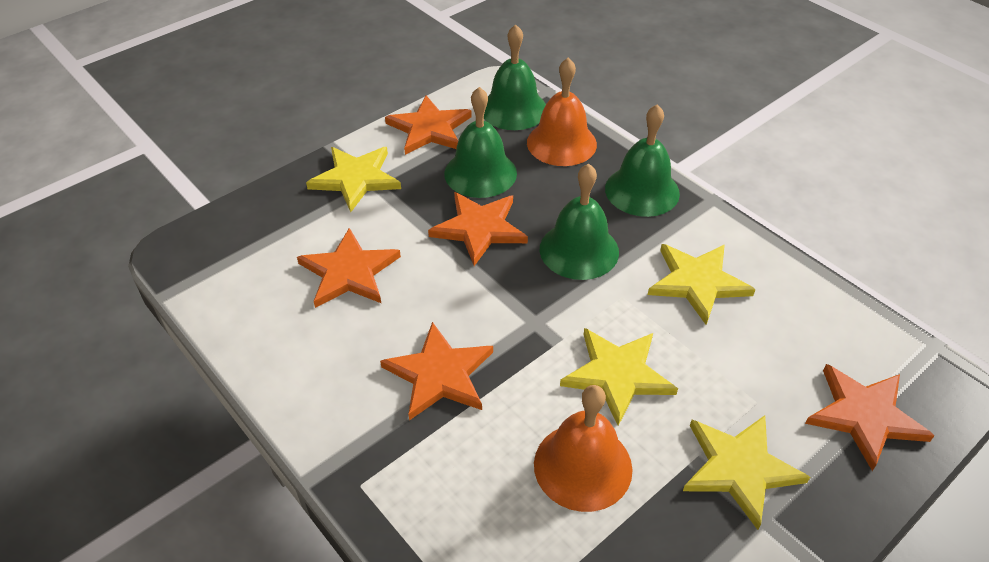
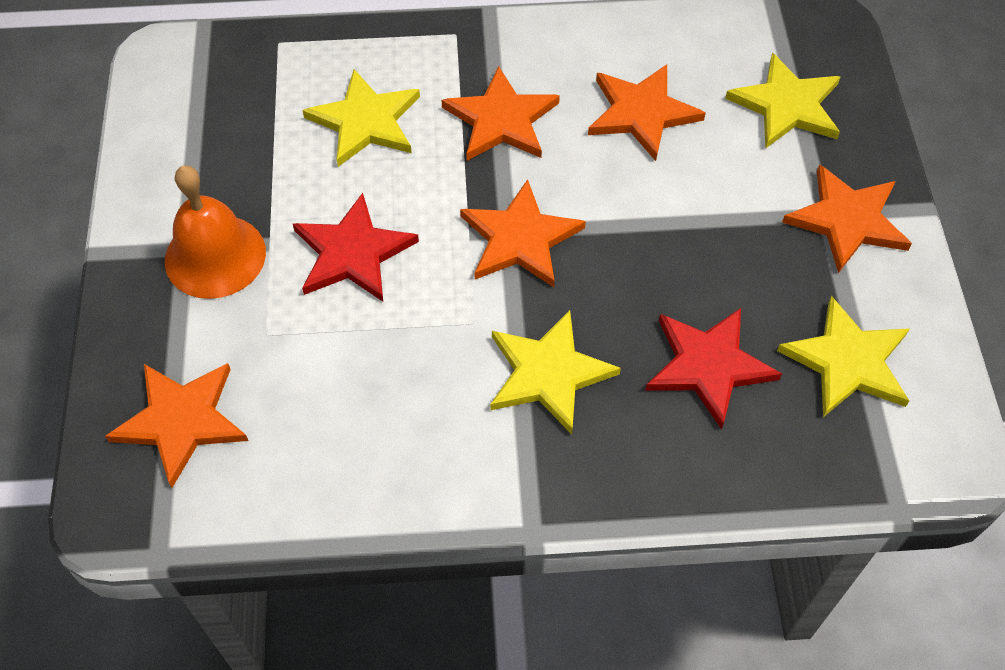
green bell: [444,87,517,198] [484,24,546,130] [540,163,619,280] [605,104,680,217] = 4 -> none = 0
orange bell: [527,57,597,166] [534,385,633,512] = 2 -> [165,165,266,299] = 1
red star: none = 0 -> [293,193,419,302] [645,308,782,429] = 2

